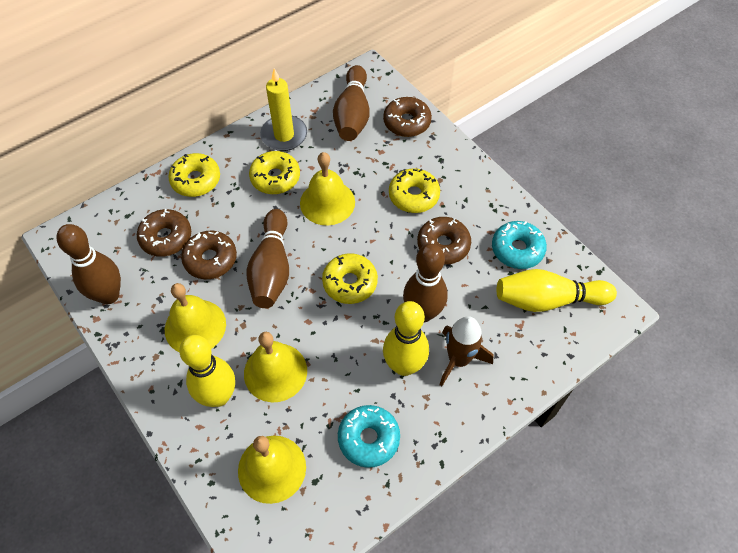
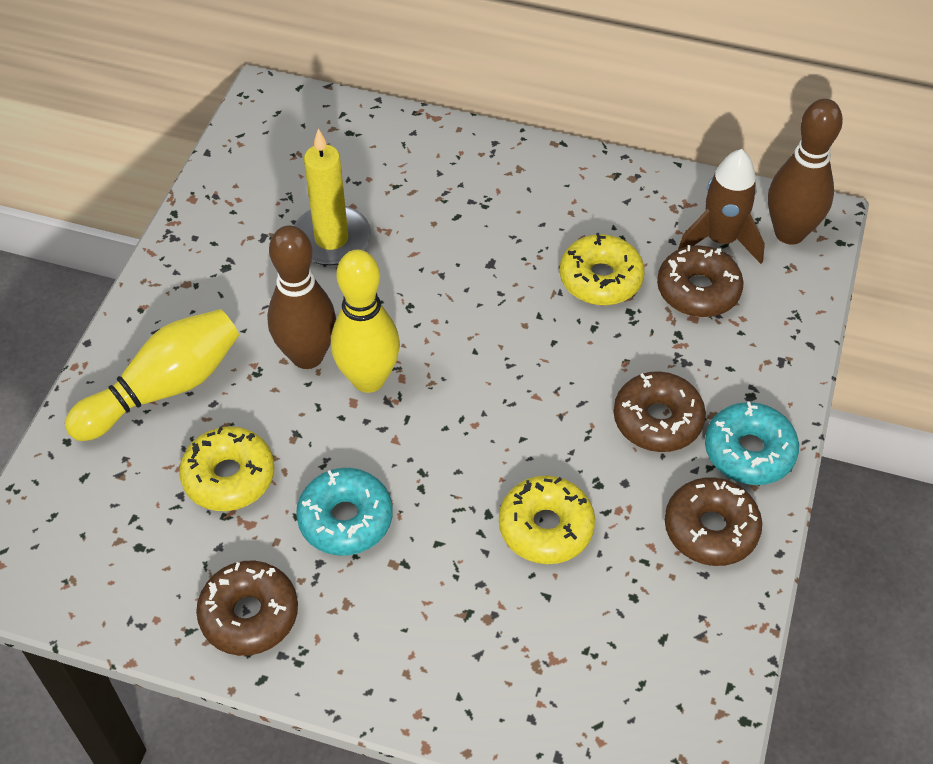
brown bowling pin: [56,224,121,304] [246,209,289,308] [333,65,369,141] [403,244,448,322] = 4 -> [267,225,336,369] [768,99,843,244] = 2
yellow bell: [165,283,226,352] [238,436,306,504] [244,332,307,402] [300,152,355,226] = 4 -> none = 0
yellow bowling pin: [179,335,235,407] [383,301,429,376] [497,269,617,312] = 3 -> [65,309,239,441] [331,250,400,393] = 2
yellow donut: [168,153,220,197] [249,151,300,194] [322,253,378,304] [389,168,440,213] = 4 -> [179,427,275,511] [499,476,595,564] [560,233,645,305] = 3

